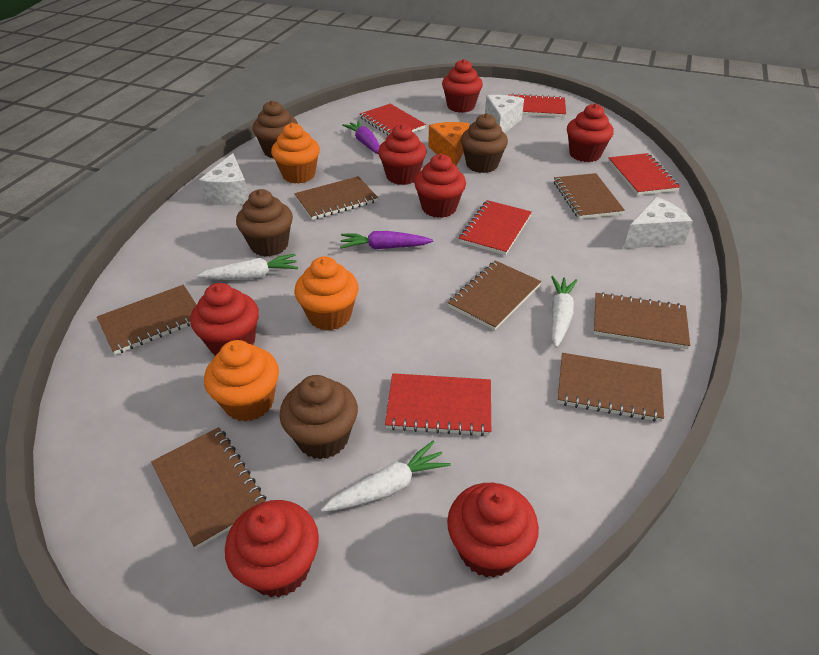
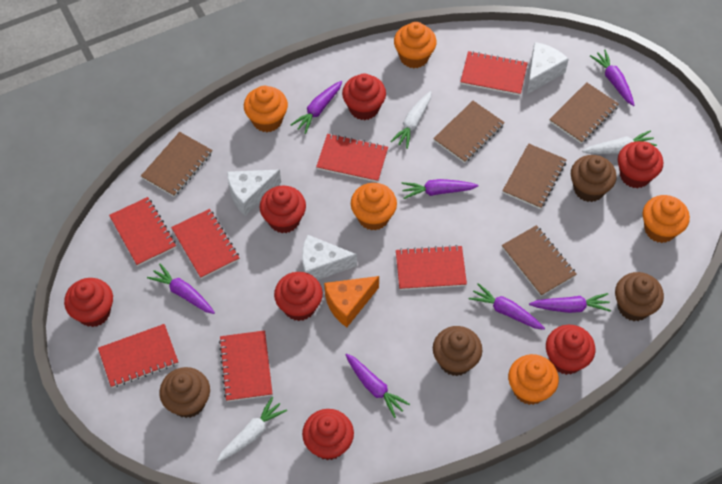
brown notebook: [97,285,197,355] [151,427,266,549] [294,176,378,220] [448,260,541,330] [554,173,625,219] [557,353,664,422] [594,292,690,349] = 7 -> [141,132,213,197] [433,101,505,163] [502,144,567,209] [502,225,577,296] [549,82,619,144] = 5
orange cupcake: [204,340,279,421] [271,123,320,184] [295,256,359,331] = 3 -> [244,86,288,132] [351,183,397,230] [394,22,437,68] [508,354,559,405] [643,195,690,243] = 5
purple carrot: [340,231,433,250] [342,121,380,154] = 2 -> [147,264,215,314] [291,81,342,134] [345,353,410,418] [401,179,479,199] [469,283,545,330] [529,293,611,313] [590,50,634,106] = 7
red notebook: [360,104,426,135] [385,373,491,436] [459,200,532,255] [508,93,566,117] [608,153,680,195] = 5 -> [98,324,178,388] [109,197,176,266] [171,209,239,279] [219,330,272,402] [316,134,388,182] [396,245,467,290] [460,51,528,95] = 7

